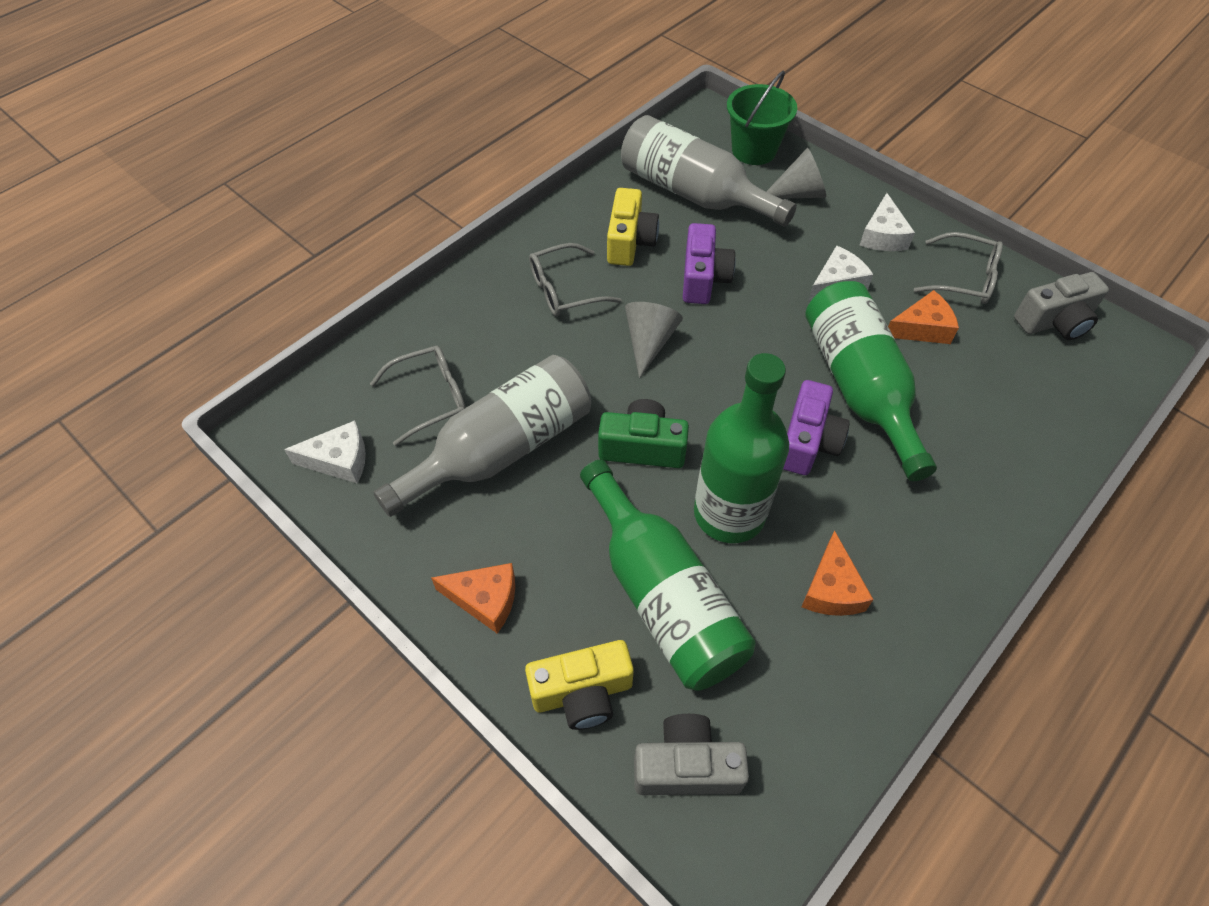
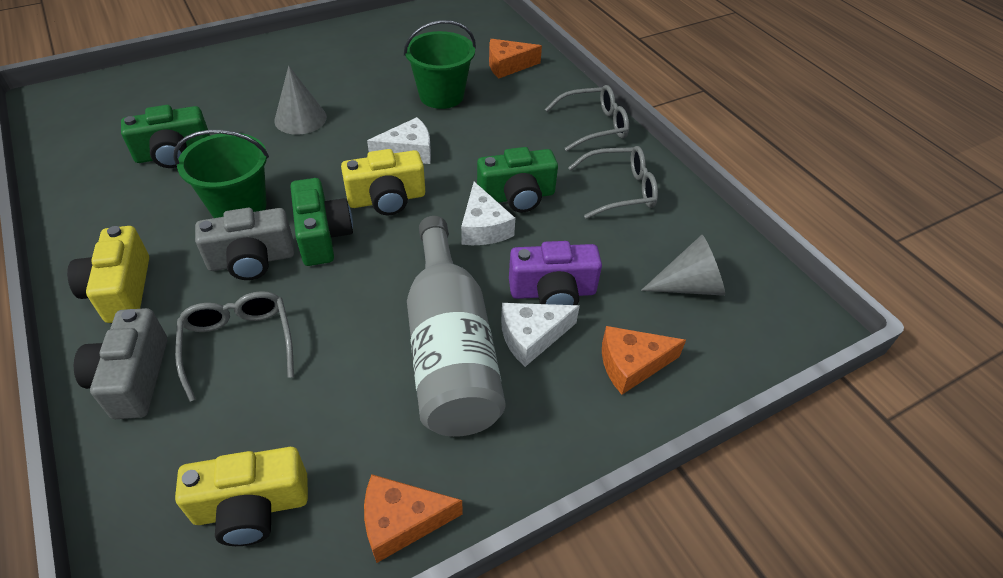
green bottle: [580,460,756,691] [694,353,789,543] [805,281,937,481] = 3 -> none = 0
green bucket: [727,71,797,165] = 1 -> [173,130,269,218] [404,20,476,109] = 2
green camera: [598,399,689,468] = 1 -> [121,105,210,168] [291,178,353,266] [477,147,558,213] = 3
grey bottle: [373,355,591,517] [621,115,797,227] = 2 -> [407,216,506,437] = 1
purple camera: [683,223,736,304] [783,380,850,475] = 2 -> [509,241,602,305] = 1
yellow camera: [525,640,634,730] [607,188,659,266] = 2 -> [67,226,149,323] [175,447,308,546] [341,149,425,216] = 3

